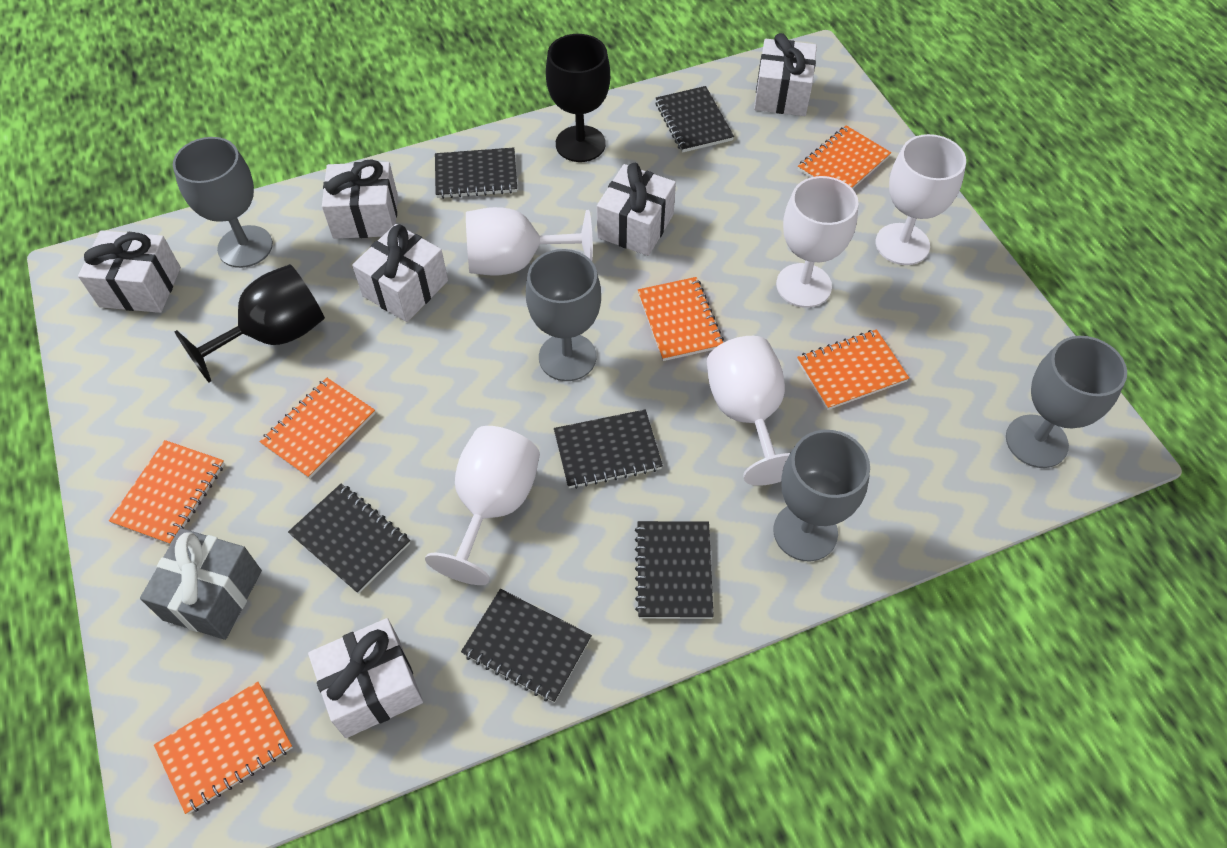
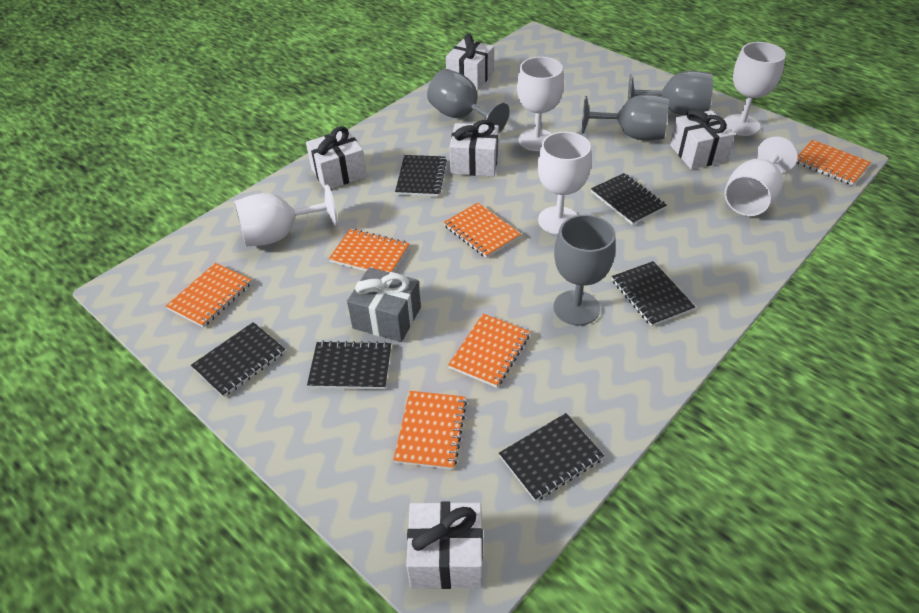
black goblet: [175,264,325,383] [546,34,610,162] = 2 -> none = 0
white gift: [78,230,181,313] [308,618,423,738] [322,159,398,239] [352,224,448,322] [597,163,676,256] [754,33,817,116] = 6 -> [306,126,367,189] [406,502,483,589] [446,34,494,90] [449,120,499,176] [670,109,735,169] = 5

